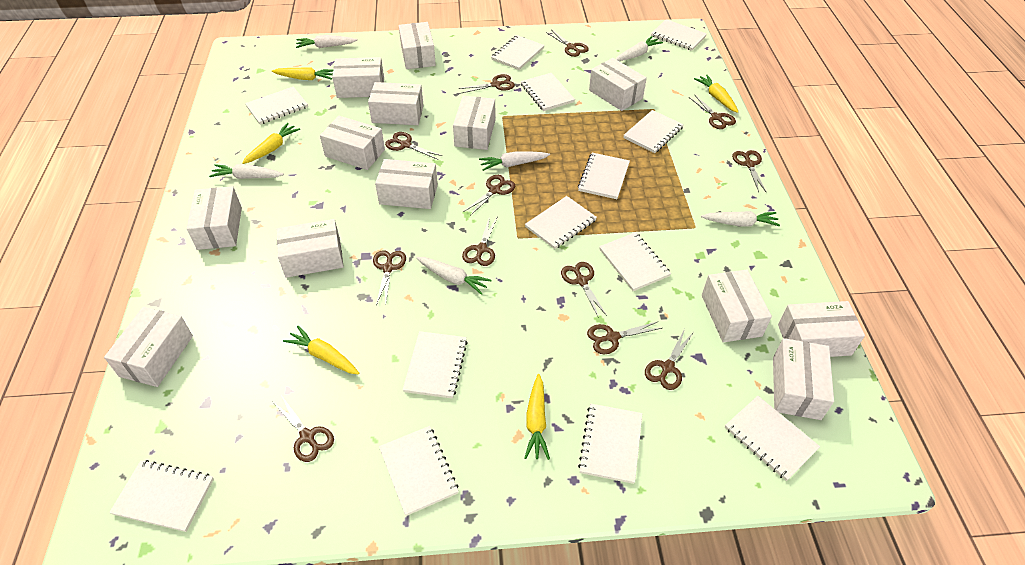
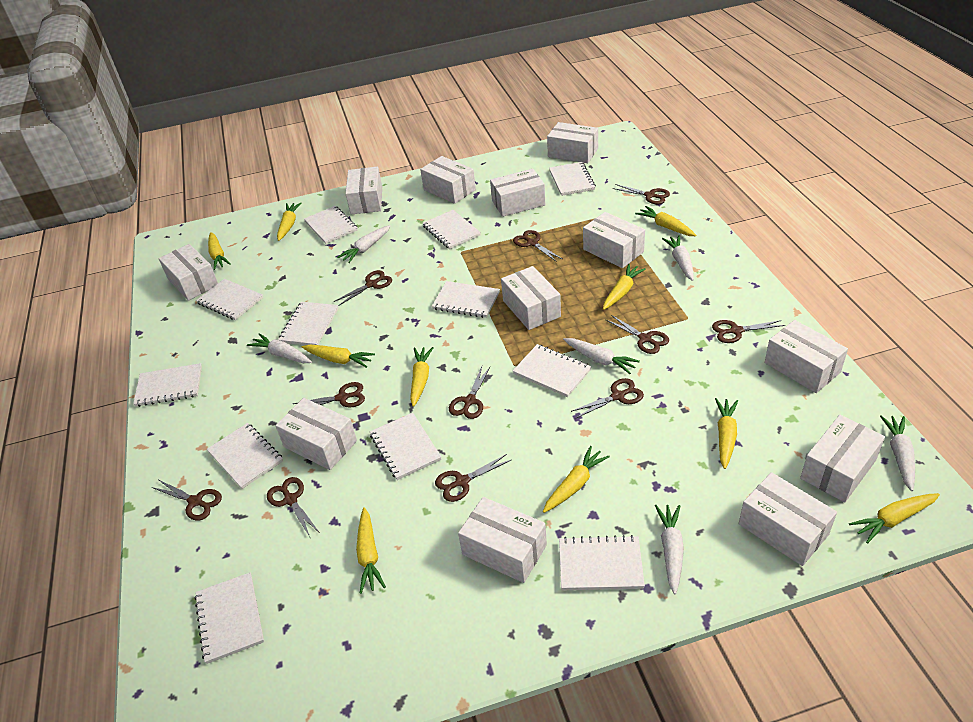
brown scissors: [273,395,334,462] [373,250,406,305] [385,132,442,160] [459,74,515,93] [462,216,498,266] [463,175,515,216] [546,30,589,57] [561,262,607,318] [587,321,662,354] [645,329,694,390] [689,94,736,129] [732,150,767,193] = 12 -> [152,480,222,520] [267,477,320,537] [293,382,365,408] [334,270,392,306] [435,454,511,502] [449,367,490,419] [513,230,562,262] [571,378,644,418] [606,315,669,354] [612,184,670,204] [712,320,785,343] = 11
white box: [104,307,193,387] [186,186,242,250] [276,219,344,278] [320,116,385,170] [332,57,384,98] [368,82,424,125] [375,159,438,209] [398,22,436,69] [453,96,496,150] [589,58,647,111] [702,269,772,343] [773,338,834,420] [778,301,865,357] = 13 -> [159,244,218,301] [275,398,357,470] [346,167,382,215] [420,156,476,204] [458,497,547,583] [490,169,545,217] [501,266,561,330] [547,122,598,163] [583,212,645,268] [739,472,837,566] [765,320,848,393] [800,415,885,502] = 12
white notebook: [109,460,214,532] [245,87,308,125] [379,426,459,516] [403,331,468,399] [491,35,545,70] [521,73,575,111] [525,196,597,249] [578,153,630,199] [578,404,643,484] [599,232,671,291] [623,110,684,153] [651,19,707,51] [725,396,820,481] = 13 -> [133,363,202,407] [194,572,264,664] [196,279,263,320] [207,423,283,489] [278,302,339,345] [304,206,358,244] [370,413,441,480] [422,210,481,249] [432,281,500,318] [513,344,592,397] [549,162,596,196] [559,535,645,590] = 12
yellow carrot: [242,123,300,164] [272,67,333,80] [283,326,359,375] [524,374,550,460] [694,74,738,113] = 5 -> [208,232,231,270] [277,203,302,241] [302,345,375,368] [356,507,386,594] [410,347,434,407] [543,446,610,513] [603,264,646,310] [635,206,696,236] [715,398,738,469] [849,493,940,543] = 10

